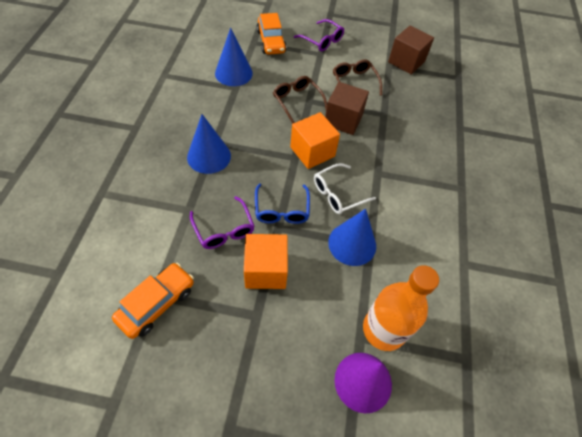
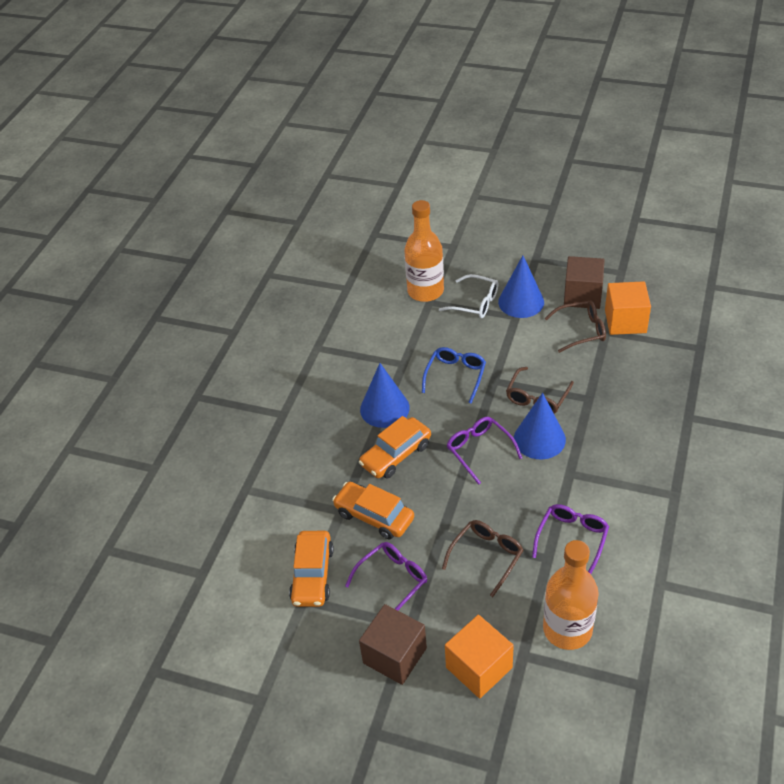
brown glasses: [273,76,327,124] [333,59,382,96] = 2 -> [442,520,523,597] [506,367,574,414] [544,301,606,353] = 3
orange bottle: [363,265,439,351] = 1 -> [404,200,444,302] [543,540,599,650] = 2
orange car: [112,263,194,339] [257,13,287,55] = 2 -> [289,531,334,607] [332,482,414,539] [359,416,431,479] = 3
purple cone: [335,353,392,413] = 1 -> none = 0
purple glasses: [190,196,254,249] [294,19,344,51] = 2 -> [345,542,427,610] [447,417,522,485] [532,504,609,574] = 3

